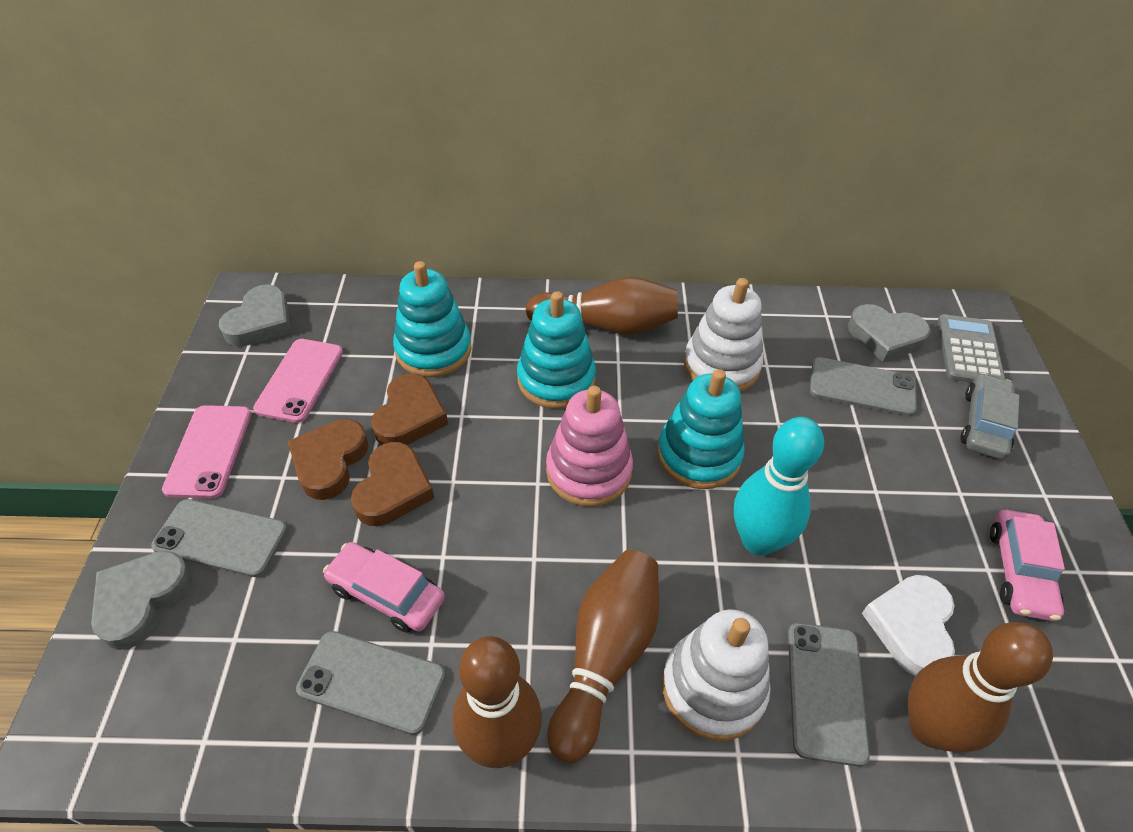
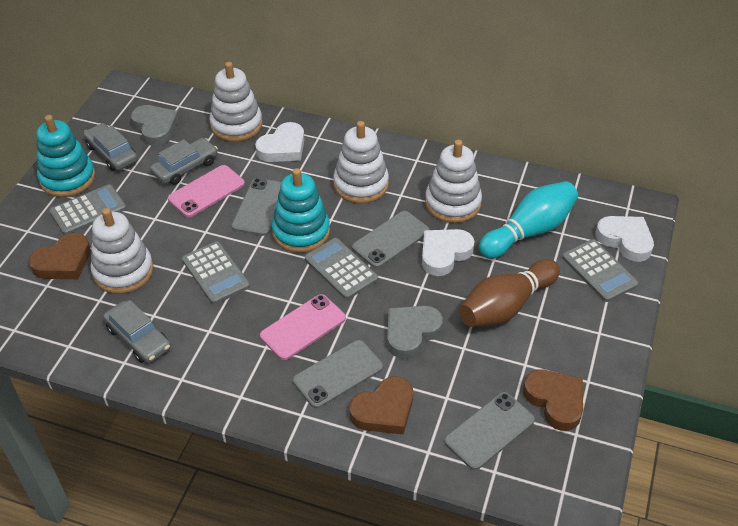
brown bowling pin: [452,636,542,768] [526,277,678,335] [547,550,659,763] [908,622,1053,753] = 4 -> [459,259,560,327] = 1
grey calculator: [938,314,1006,383] = 1 -> [50,184,126,235] [182,242,250,304] [305,238,378,299] [562,239,638,302] = 4
grey car: [961,373,1020,459] = 1 -> [84,123,138,171] [103,300,171,363] [150,138,218,185] = 3
grey heart: [91,551,192,650] [219,285,291,346] [848,304,931,362] = 3 -> [131,105,179,146] [387,306,443,359] = 2
pink car: [323,542,445,633] [990,509,1065,621] = 2 -> none = 0
pink stacking toy: [546,386,633,507] = 1 -> none = 0
turquoise stacking toy: [393,261,471,377] [517,291,596,409] [657,369,745,489] = 3 -> [36,115,95,197] [272,168,330,253] = 2
white heart: [862,575,955,676] = 1 -> [255,122,304,162] [422,229,475,276] [595,216,654,262] = 3
white stacking toy: [662,609,771,741] [684,278,763,392] = 2 -> [91,208,154,294] [209,62,263,142] [333,121,389,204] [425,140,482,223] = 4

